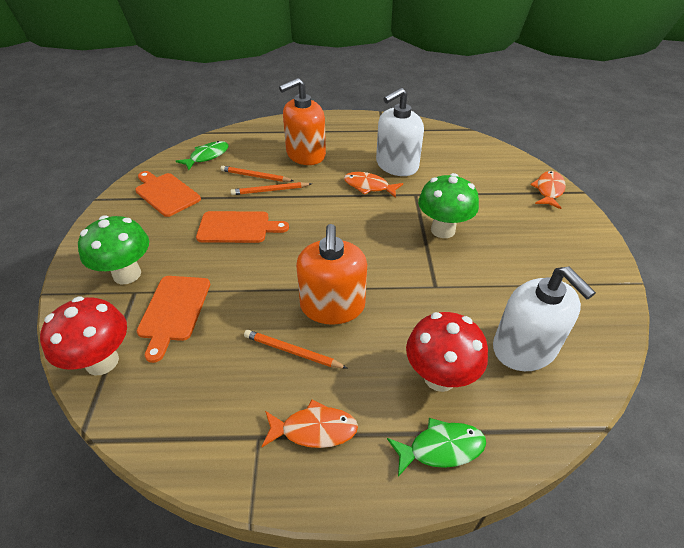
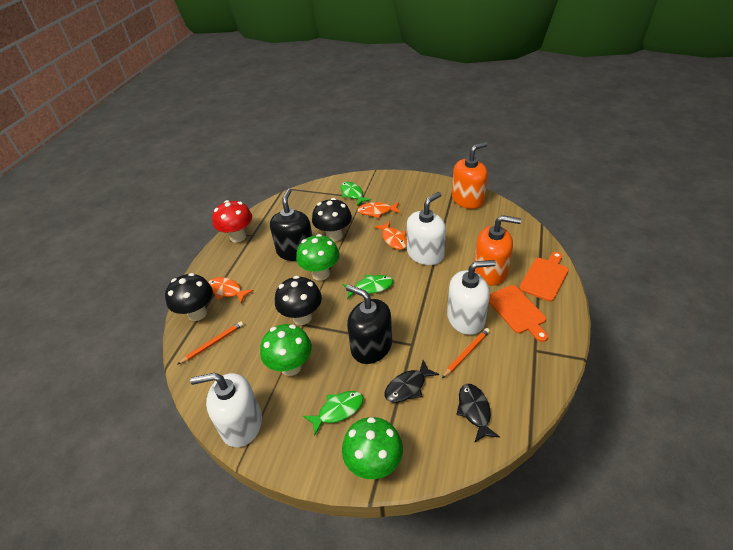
black fish: none = 0 -> [385,360,439,403] [456,384,500,443] = 2
black mushroom: none = 0 -> [165,273,213,321] [275,276,322,325] [312,198,352,242] = 3
black soap dispenser: none = 0 -> [270,188,313,261] [346,285,392,364] = 2
green fish: [176,141,229,170] [387,418,486,477] = 2 -> [303,391,364,436] [340,182,371,206] [343,275,393,299] = 3
green mushroom: [78,215,149,284] [418,173,479,238] = 2 -> [260,324,312,376] [296,234,340,281] [342,417,403,479] = 3
orange cutting board: [135,171,201,217] [137,276,210,363] [196,211,289,243] = 3 -> [489,285,548,342] [519,252,569,301] = 2
orange pencil: [220,166,294,182] [230,182,312,195] [244,330,348,369] = 3 -> [177,321,243,365] [442,328,490,378] = 2
red mushroom: [40,296,127,376] [406,312,488,392] = 2 -> [212,200,252,242] = 1
white soap dispenser: [376,88,424,176] [493,266,596,371] = 2 -> [190,373,262,447] [407,192,446,265] [447,260,496,335] = 3

